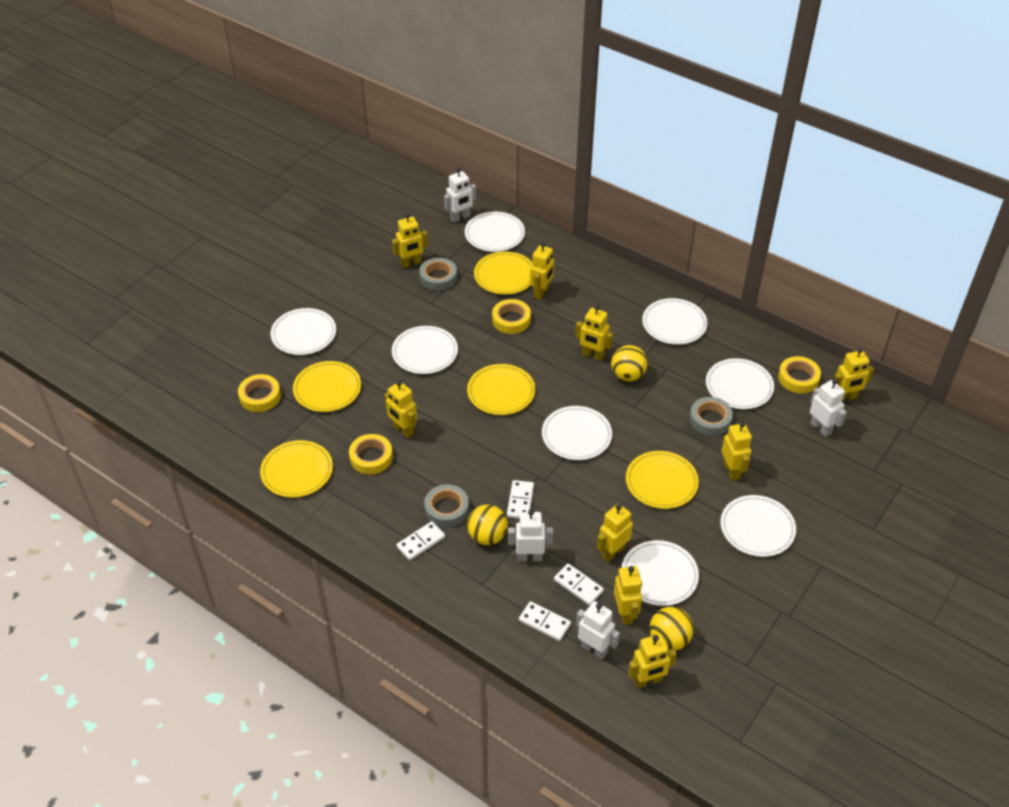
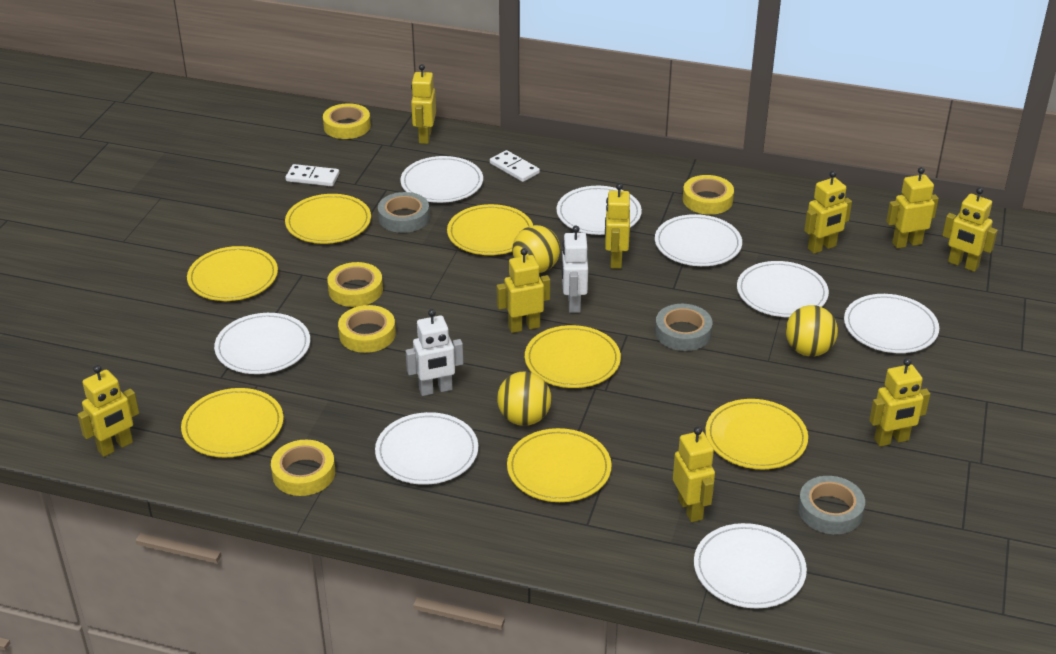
white domino: [397,521,445,561] [507,480,534,519] [519,601,571,641] [554,564,604,605] = 4 -> [285,164,339,186] [490,150,540,182] = 2
white robot: [444,168,476,223] [508,509,553,561] [576,601,620,659] [810,379,847,437] = 4 -> [406,309,463,396] [562,226,588,313] = 2
yellow plate: [260,440,333,497] [293,361,361,412] [467,364,535,415] [474,252,533,295] [626,451,699,509] = 5 -> [181,388,284,458] [187,246,278,301] [285,194,371,244] [447,204,533,255] [507,428,611,502] [525,325,621,388] [705,399,808,469] = 7
yellow tape: [238,374,281,412] [349,434,393,475] [492,299,531,334] [778,356,821,394] = 4 -> [271,440,335,496] [323,103,371,139] [327,262,383,307] [338,305,396,353] [683,175,734,215] = 5

